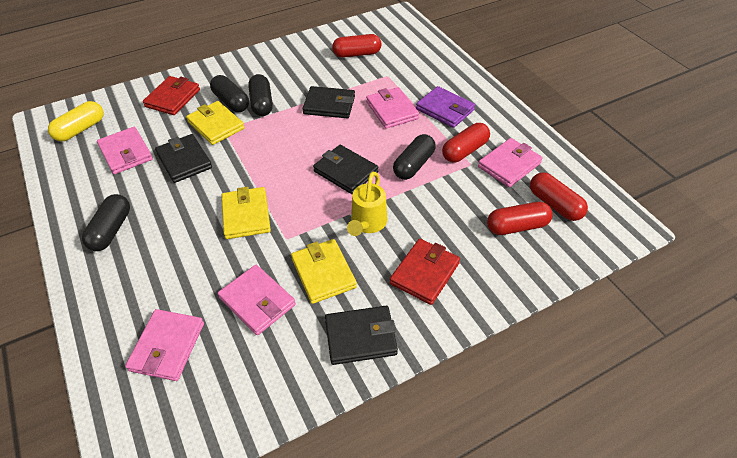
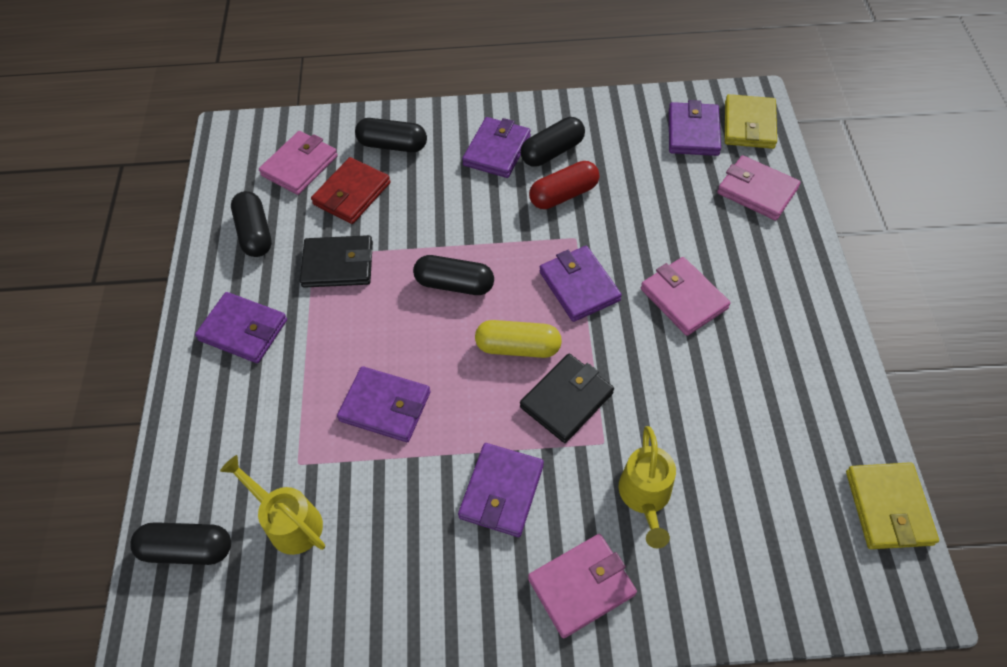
black capsule: [82,194,130,251] [210,75,249,112] [248,74,273,116] [393,134,436,180] = 4 -> [130,522,231,565] [231,191,272,257] [355,118,427,152] [413,255,494,295] [520,117,585,167] = 5
black wallet: [155,134,212,183] [303,86,355,118] [313,145,378,194] [325,306,398,365] = 4 -> [300,235,373,288] [520,354,614,443] = 2
pink wallet: [97,127,153,174] [125,309,204,381] [218,265,296,335] [366,87,419,129] [478,138,543,187] = 5 -> [259,131,338,195] [528,534,637,638] [641,257,730,336] [717,155,801,221] = 4
purple wallet: [416,86,475,128] = 1 -> [195,292,287,363] [337,366,431,442] [458,443,544,537] [462,117,531,178] [540,246,622,322] [669,100,721,156] = 6
red capsule: [332,34,381,58] [442,123,490,162] [487,202,553,235] [530,172,588,221] = 4 -> [529,161,599,209] = 1
red wallet: [143,76,200,115] [390,239,460,305] = 2 -> [311,157,391,224] = 1
yellow wallet: [186,101,245,145] [222,187,271,239] [291,239,357,304] = 3 -> [725,94,777,149] [846,462,939,549] = 2
yellow watering can: [347,172,387,236] = 1 -> [220,455,325,555] [618,426,676,548] = 2

